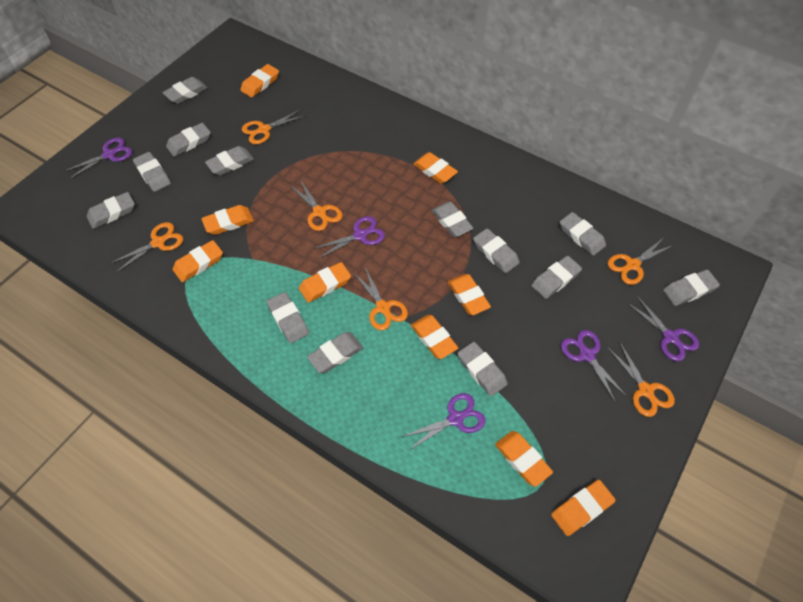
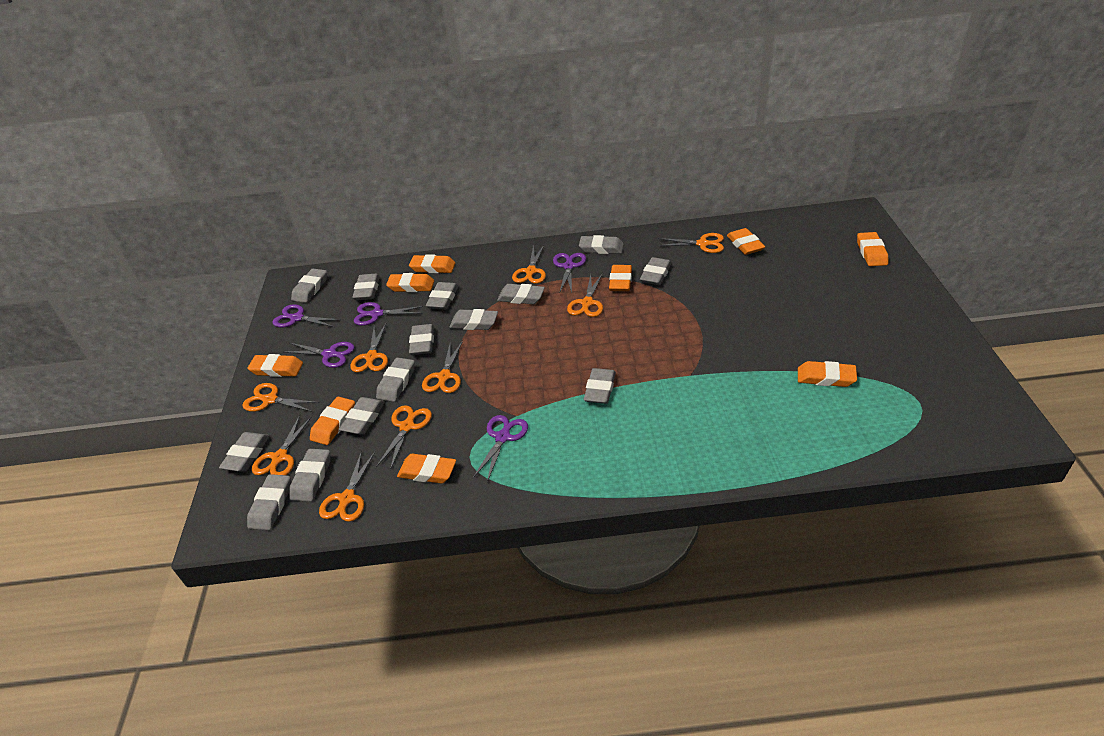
grey eraser: [87,192,135,229] [133,152,171,192] [162,77,208,104] [166,123,211,157] [205,146,254,175] [266,292,309,343] [307,332,363,373] [431,202,474,237] [457,342,508,396] [473,228,520,273] [531,256,582,299] [560,212,606,256] [663,270,720,306] = 13 -> [219,432,270,472] [247,474,291,530] [289,449,330,502] [291,268,327,303] [339,397,385,435] [352,274,380,300] [376,357,415,402] [409,324,434,355] [426,282,459,310] [450,309,498,330] [497,284,545,304] [579,235,624,254] [584,368,616,404] [640,257,671,285] = 14
orange scissors: [109,222,183,272] [242,110,304,144] [290,180,342,231] [353,267,408,330] [607,341,675,417] [608,238,674,285] = 6 -> [242,383,319,412] [252,415,312,475] [319,451,375,522] [350,324,388,372] [376,405,432,470] [422,341,463,393] [512,244,546,284] [567,273,603,317] [657,233,724,253] = 9

